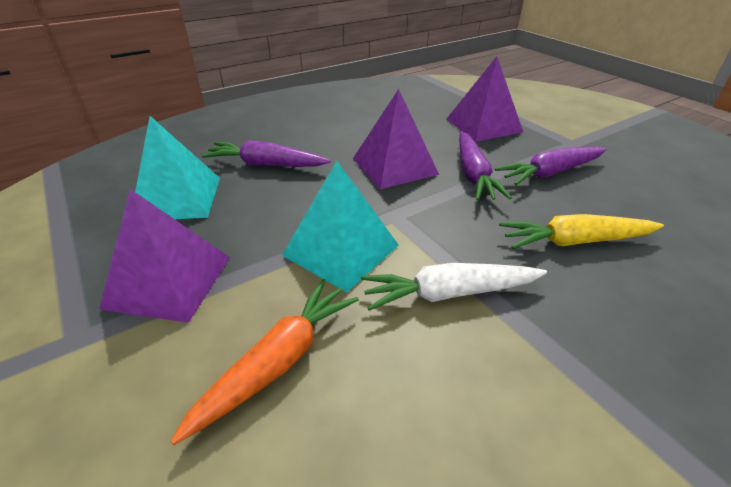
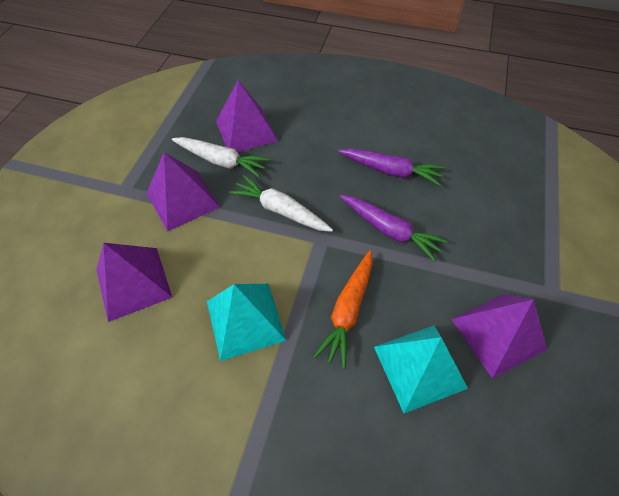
purple carrot: [202,140,331,167] [459,132,512,200] [495,146,607,185] = 3 -> [338,148,445,186] [340,195,448,262] = 2
purple pyramid: [99,189,230,323] [353,89,439,189] [447,56,524,142] = 3 -> [96,243,172,322] [147,152,220,231] [216,80,278,152] [452,294,547,379] = 4
white carrot: [361,263,547,311] = 1 -> [172,137,270,178] [229,175,333,232] = 2
yellow carrot: [499,214,664,249] = 1 -> none = 0

